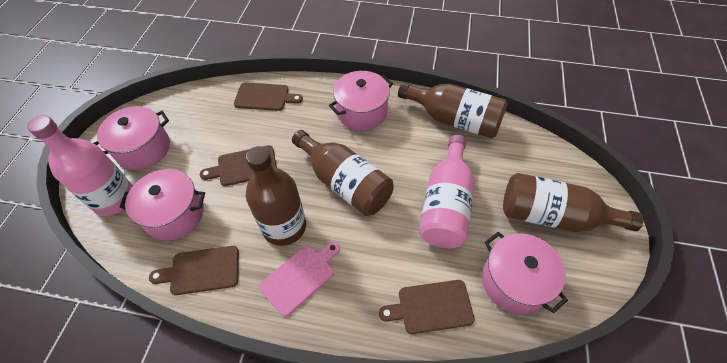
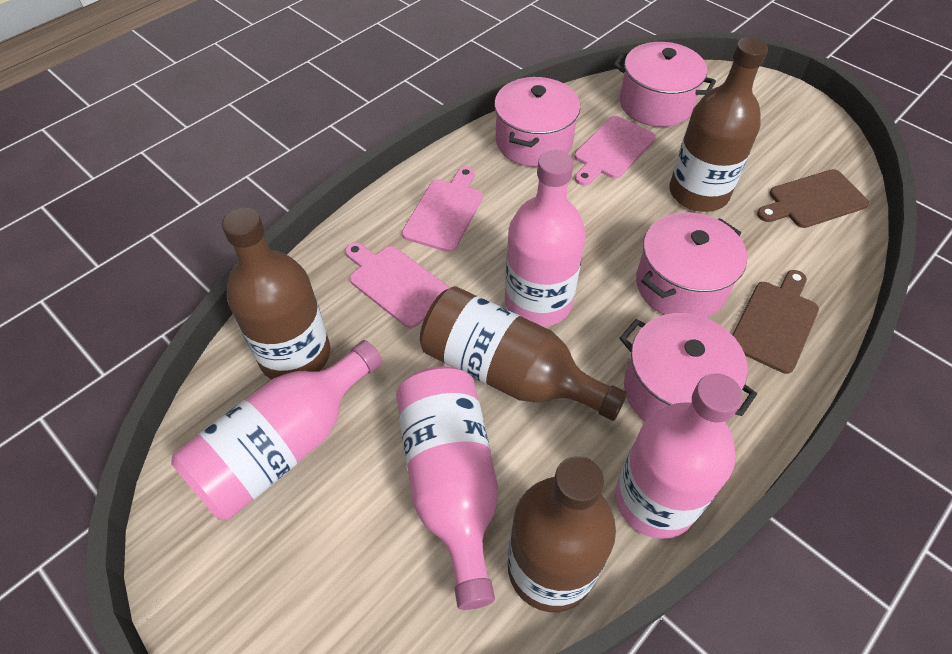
brown cutting board: [149,246,239,295] [200,145,277,186] [234,82,303,111] [379,280,475,334] = 4 -> [732,270,819,374] [757,169,869,228] = 2
pink bottle: [27,115,133,216] [419,135,474,248] = 2 -> [171,340,382,520] [396,366,498,610] [505,150,586,327] [615,374,743,539] = 4
pink cutting board: [259,241,340,317] = 1 -> [345,242,450,328] [402,166,483,252] [574,116,656,186] = 3

